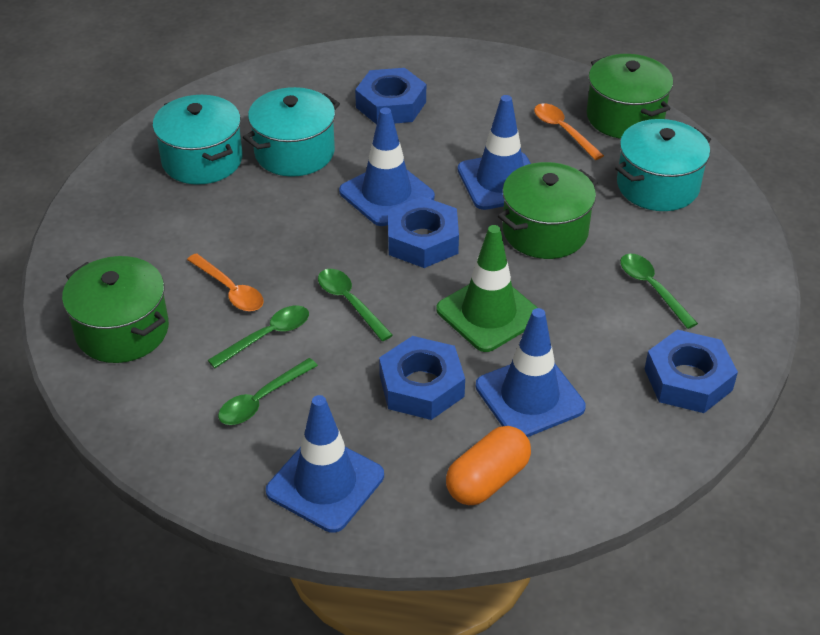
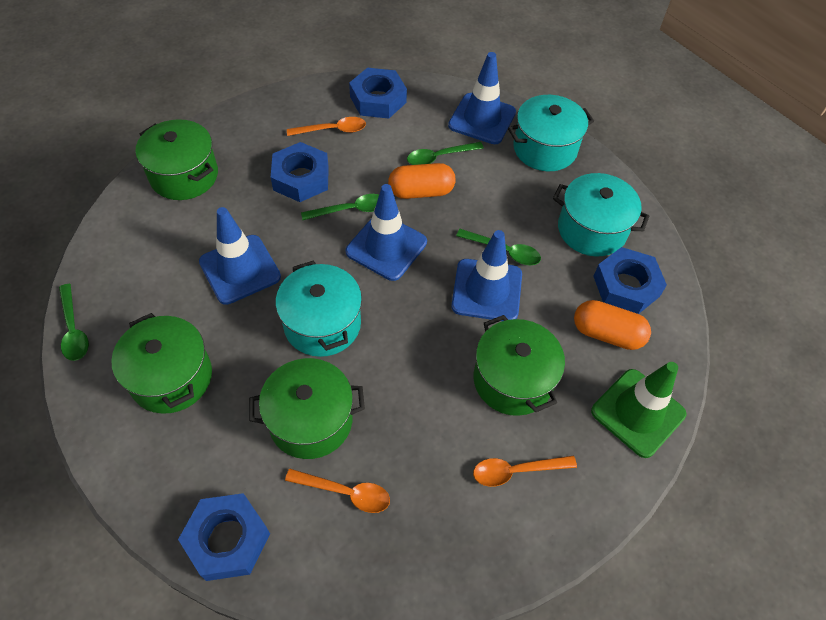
green pot: [62,256,169,363] [498,162,598,259] [586,54,673,139] = 3 -> [111,313,212,414] [135,119,218,200] [249,358,365,459] [474,315,565,416] = 4
orange capsule: [446,426,531,505] = 1 -> [388,163,456,199] [574,300,651,350] = 2
orange spoon: [187,253,264,311] [534,103,604,160] = 2 -> [285,469,390,513] [287,117,366,136] [473,456,577,487] = 3

